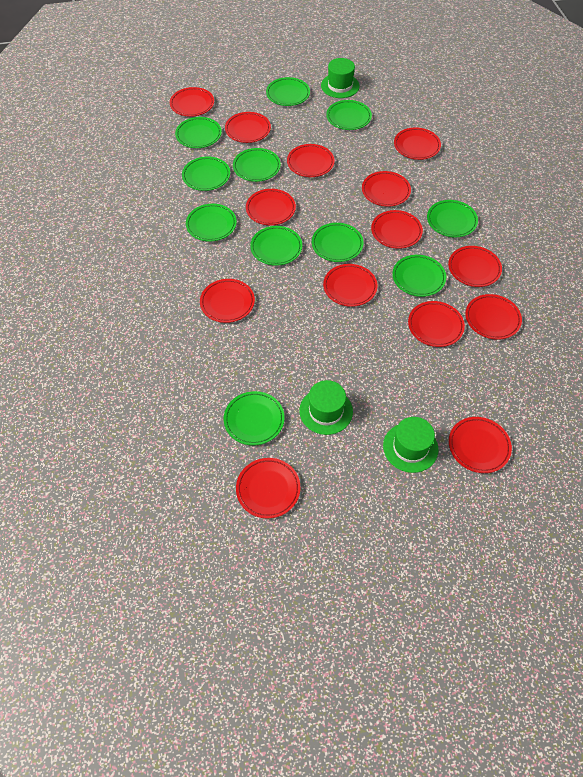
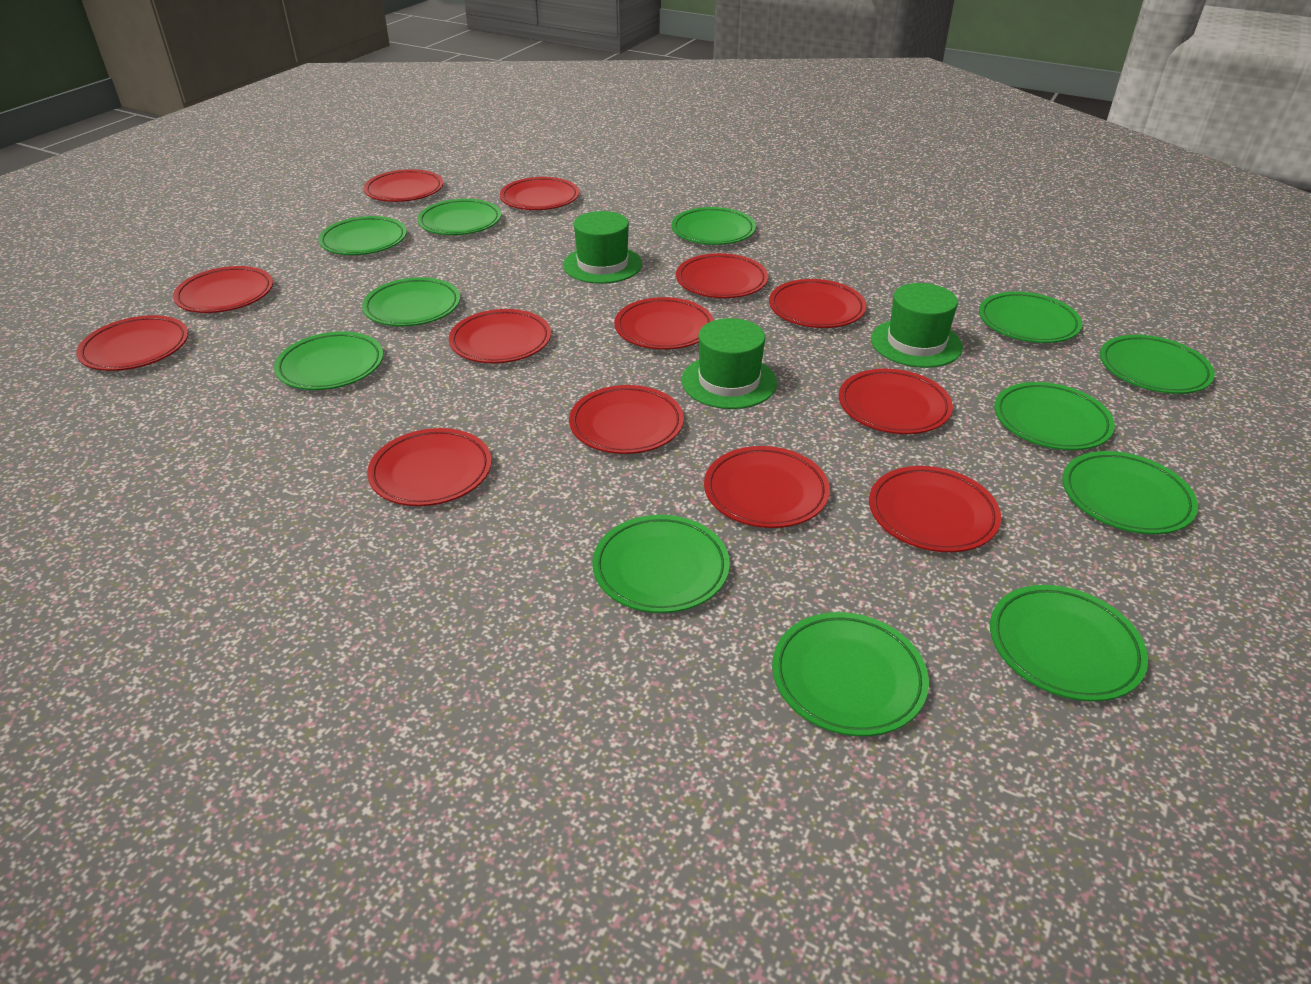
green plate: [175,117,222,148] [182,157,230,191] [186,204,237,242] [224,391,285,445] [233,148,281,182] [250,226,302,266] [266,77,310,106] [312,223,363,262] [326,100,372,130] [392,255,446,297] [427,200,478,237] = 11 -> [274,332,383,390] [318,216,407,255] [362,277,460,326] [417,199,501,235] [592,515,730,613] [671,207,756,245] [772,612,929,736] [979,292,1082,343] [990,585,1148,701] [994,382,1115,450] [1063,451,1198,534] [1100,335,1215,394] = 12
red plate: [170,87,214,117] [200,279,255,323] [225,112,271,143] [236,458,300,518] [246,189,296,225] [287,144,335,177] [323,264,377,307] [362,171,411,207] [371,210,423,249] [394,127,441,160] [408,301,465,347] [448,246,502,287] [449,417,512,473] [465,294,522,340] = 14 -> [76,315,188,371] [173,266,273,313] [364,169,443,202] [367,428,492,506] [449,309,551,363] [500,177,579,210] [569,385,684,454] [614,297,714,350] [676,253,768,298] [704,446,830,528] [769,279,866,328] [839,369,953,434] [869,466,1001,552] = 13

